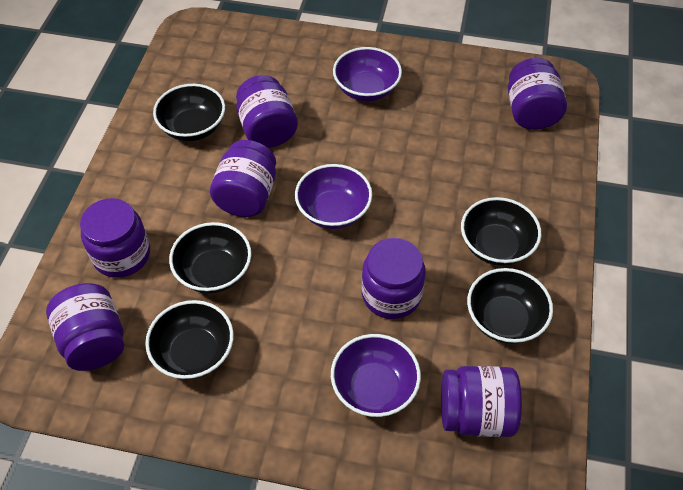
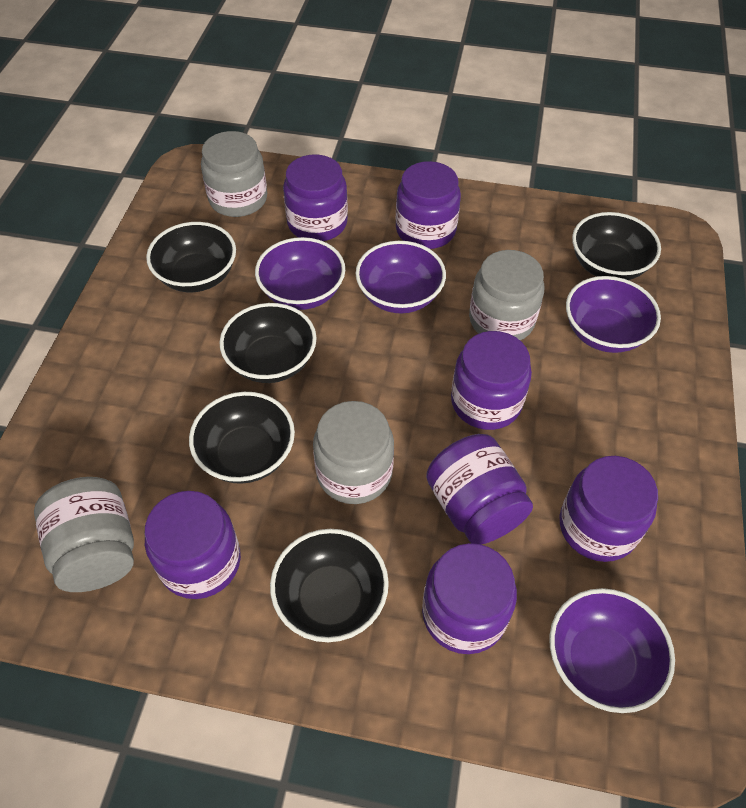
grey jar: none = 0 -> [34,477,134,592] [201,131,267,217] [313,401,394,504] [469,250,544,340] = 4
purple bowl: [295,164,372,229] [331,334,421,417] [333,47,402,101] = 3 -> [255,237,345,310] [356,241,446,313] [549,588,675,713] [566,276,661,353] = 4

